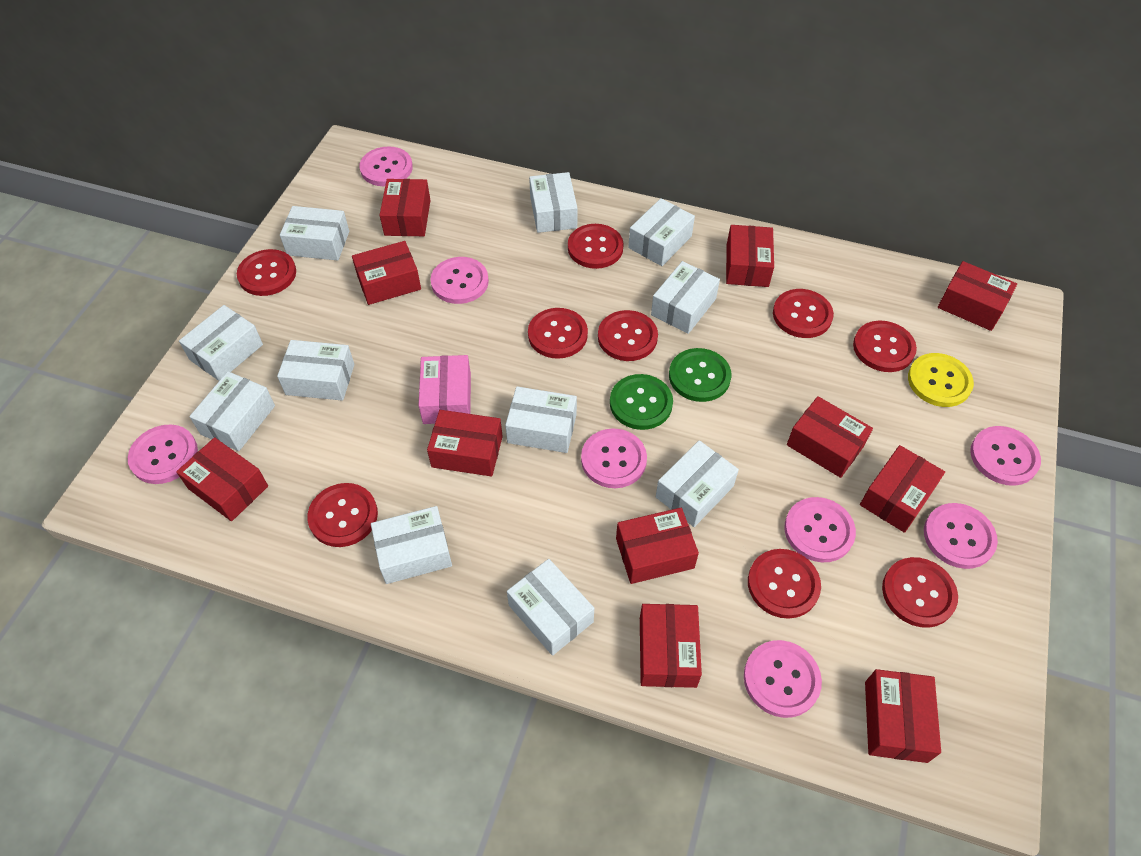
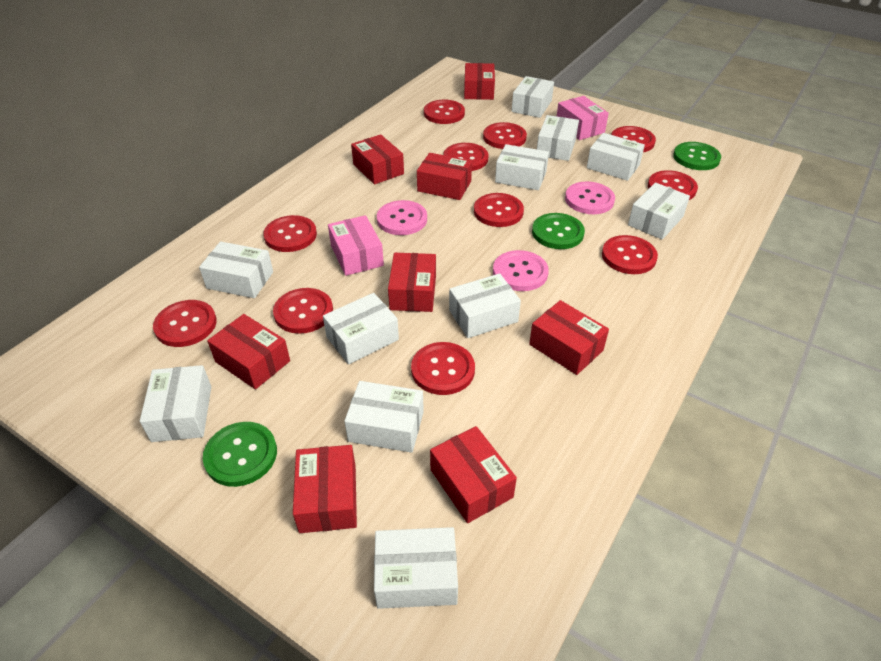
green button: [610,374,673,430] [669,348,731,402] = 2 -> [203,422,277,487] [532,213,585,249] [673,142,721,170] = 3
pink box: [418,355,471,424] = 1 -> [328,215,384,276] [557,96,609,140] = 2
pink button: [128,424,198,484] [359,146,413,186] [431,257,489,304] [581,428,647,488] [744,640,822,718] [784,497,856,562] [924,503,998,569] [970,426,1041,486] = 8 -> [377,200,427,235] [493,250,549,291] [565,181,615,214] = 3
red box: [176,437,268,521] [352,241,421,305] [380,179,430,236] [427,410,503,476] [616,508,699,584] [640,604,702,688] [726,225,774,287] [787,396,873,478] [860,445,945,533] [865,669,941,763] [938,261,1017,331] = 11 -> [207,314,290,389] [293,445,357,533] [351,134,404,184] [388,253,436,312] [417,153,472,200] [430,426,517,523] [464,63,495,100] [529,300,609,375] = 8
red button: [237,249,296,296] [307,483,378,547] [528,308,588,359] [568,224,624,269] [598,310,658,361] [748,549,821,619] [773,289,834,338] [853,321,917,372] [882,557,958,628] = 9 -> [153,300,217,347] [263,215,317,252] [273,288,333,334] [411,342,475,395] [424,100,465,124] [443,143,488,171] [474,193,524,227] [483,122,527,149] [602,235,658,274] [611,126,656,152] [648,170,698,200] = 11
yellow button: [908,353,974,407] = 1 -> none = 0

